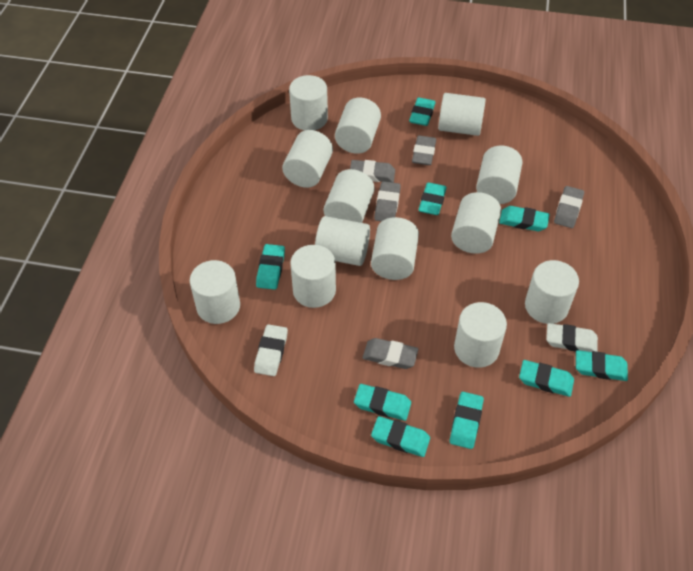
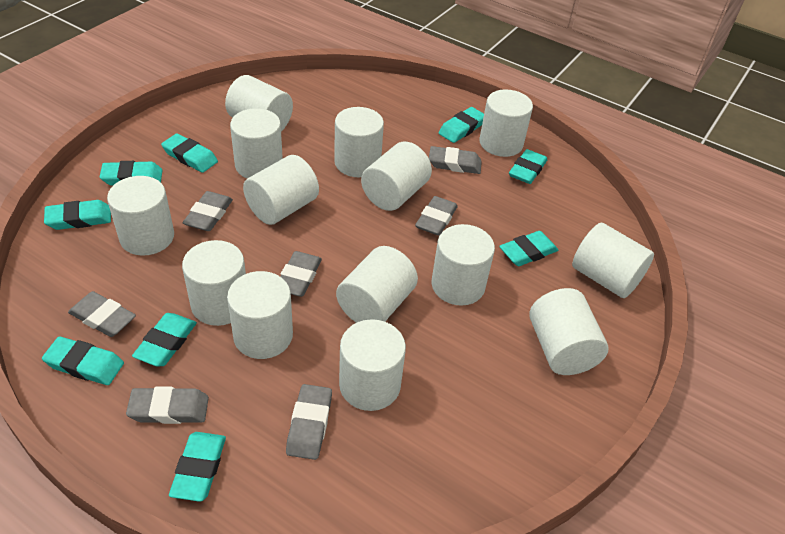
grey eraser: [350,160,395,183] [363,338,418,369] [374,181,401,221] [412,135,436,165] [554,186,584,228] = 5 -> [68,291,136,337] [126,387,209,424] [183,191,233,231] [281,251,322,297] [286,384,332,460] [415,196,458,236] [429,146,482,174] = 7
white cylinder: [190,260,240,324] [282,130,333,188] [289,75,328,131] [290,245,336,308] [315,216,370,266] [324,169,375,223] [335,98,381,154] [371,217,419,280] [438,93,486,136] [451,192,501,254] [454,302,507,368] [476,146,523,204] [525,260,579,324] = 13 -> [107,176,174,256] [182,240,246,326] [225,75,293,131] [227,271,293,359] [230,108,283,178] [243,155,319,225] [334,107,384,177] [336,246,418,323] [339,319,406,411] [361,142,432,211] [432,224,495,306] [479,89,533,157] [529,288,609,375] [572,223,654,298] = 14
white eraser: [254,324,288,376] [546,323,598,352] = 2 -> none = 0

